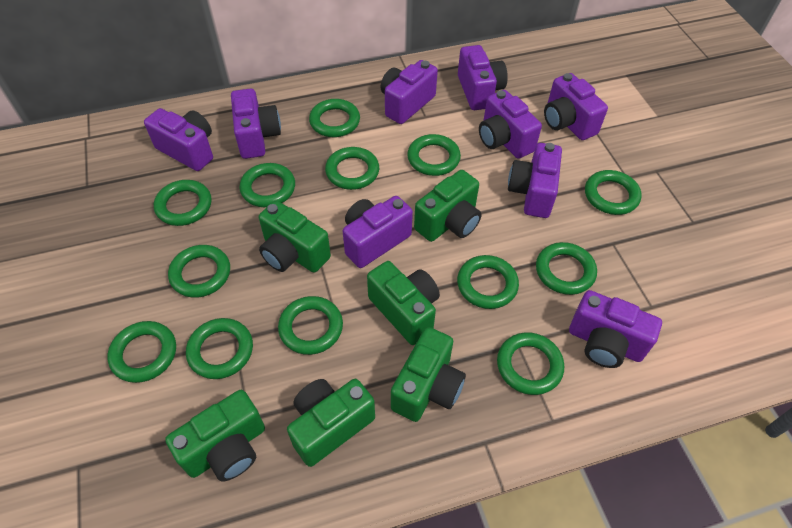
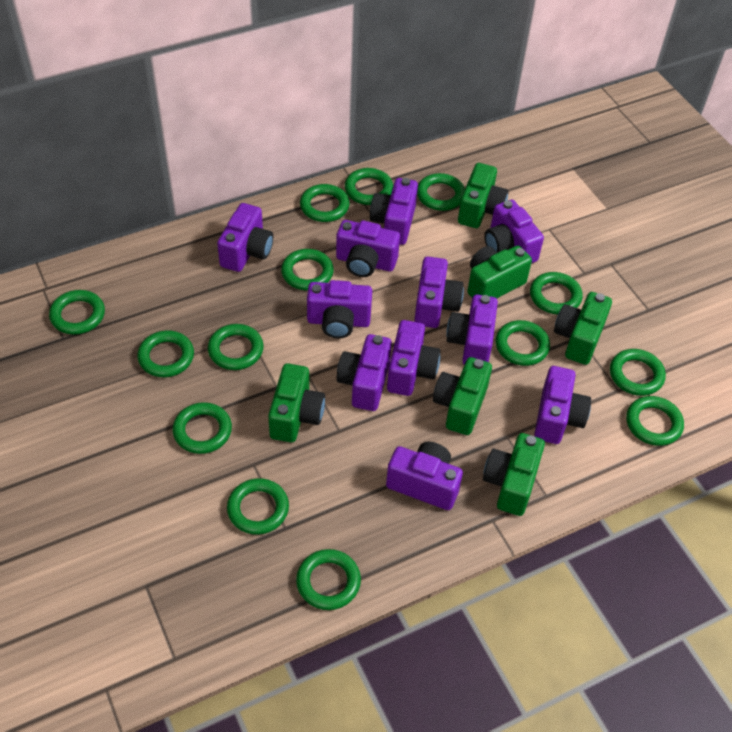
green ring: [107,321,176,383] [154,180,212,226] [168,245,230,298] [186,318,253,379] [240,163,295,207] [278,296,343,355] [309,99,360,137] [325,147,379,190] [407,134,461,176] [457,255,519,309] [497,332,564,395] [536,242,597,295] [585,170,642,215] = 13 -> [49,290,105,335] [137,330,194,377] [173,402,232,454] [208,324,264,370] [227,478,289,535] [281,249,334,291] [296,549,361,610] [300,184,349,222] [345,168,393,205] [417,173,465,211] [496,320,550,366] [530,272,583,315] [610,349,666,396] [626,396,684,446] = 14
purple camera: [144,108,213,171] [231,88,281,159] [343,196,413,268] [380,60,438,124] [458,45,508,110] [479,90,542,159] [508,143,562,218] [544,73,608,140] [569,290,662,368] = 9 -> [217,203,273,272] [307,280,372,339] [336,220,400,277] [337,334,392,411] [370,178,418,245] [386,442,463,510] [387,320,440,396] [414,257,464,328] [446,294,498,365] [484,200,544,264] [534,366,591,444] = 11

